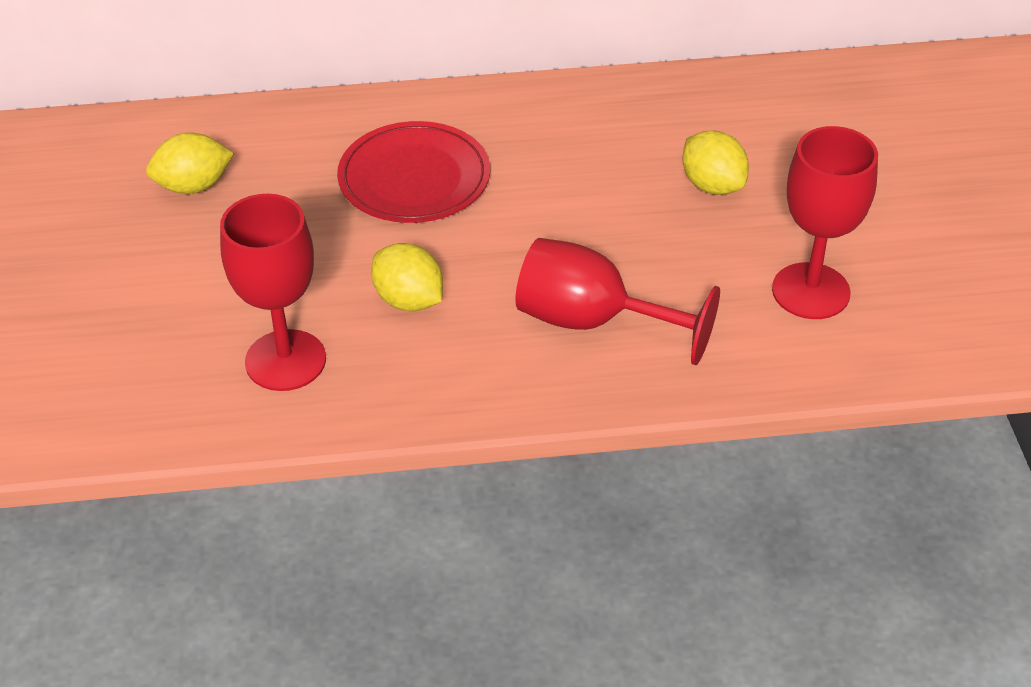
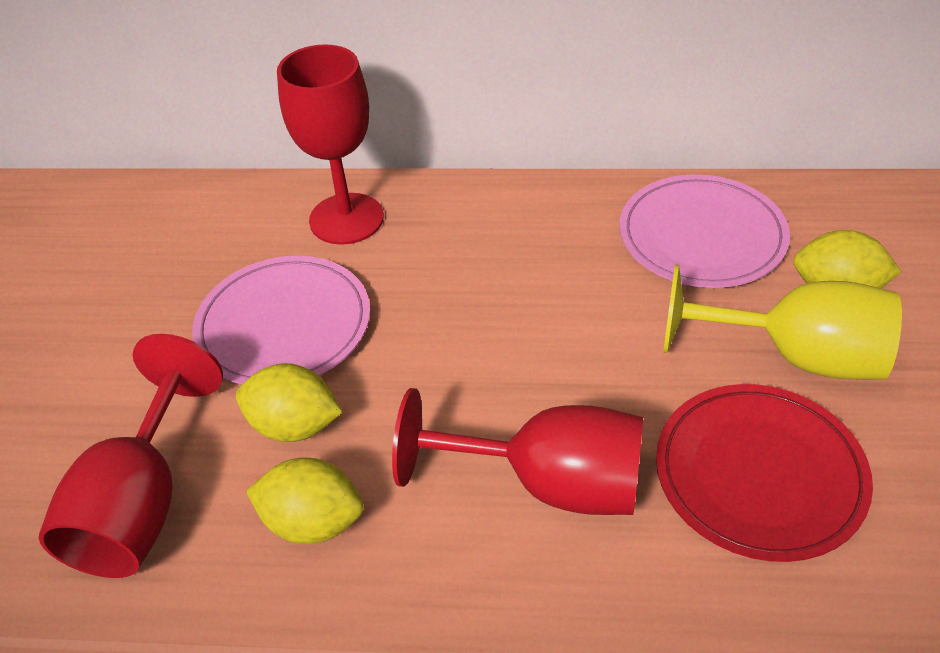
pink plate: none = 0 -> [192,256,370,384] [619,174,790,288] = 2
yellow goblet: none = 0 -> [663,264,902,380] = 1

